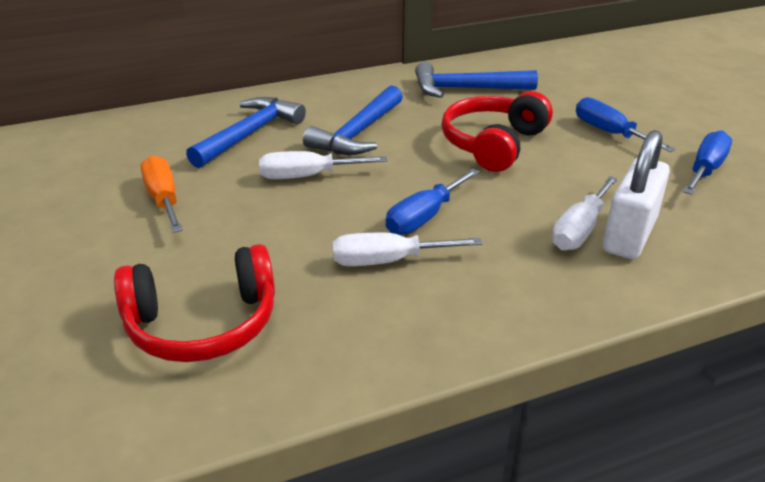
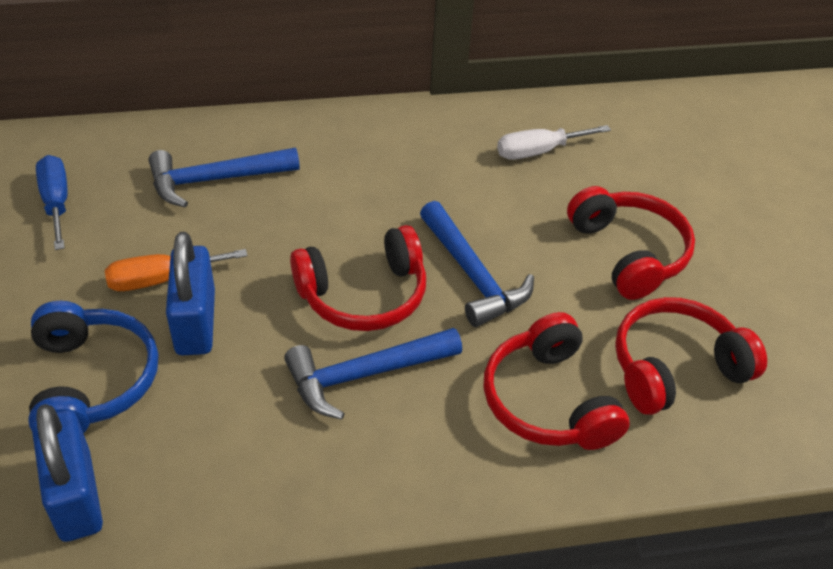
blue headphones: none = 0 -> [29,301,158,433] = 1
blue padlock: none = 0 -> [32,404,103,542] [166,232,215,355] = 2
blue screwdriver: [386,169,479,235] [576,97,676,152] [683,130,732,195] = 3 -> [36,155,68,250] = 1
red headphones: [114,244,275,362] [441,91,553,172] = 2 -> [290,225,426,331] [483,312,630,450] [567,186,695,300] [615,297,767,415] = 4
white padlock: [603,130,670,259] = 1 -> none = 0
white screwdriver: [259,151,387,179] [332,233,483,266] [552,176,618,250] = 3 -> [497,125,611,160] = 1

